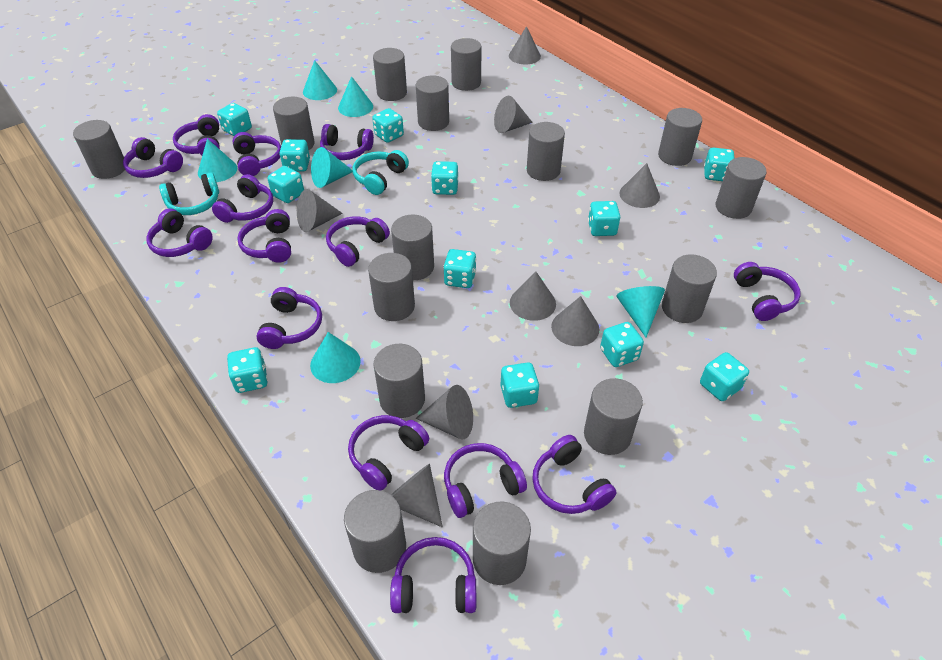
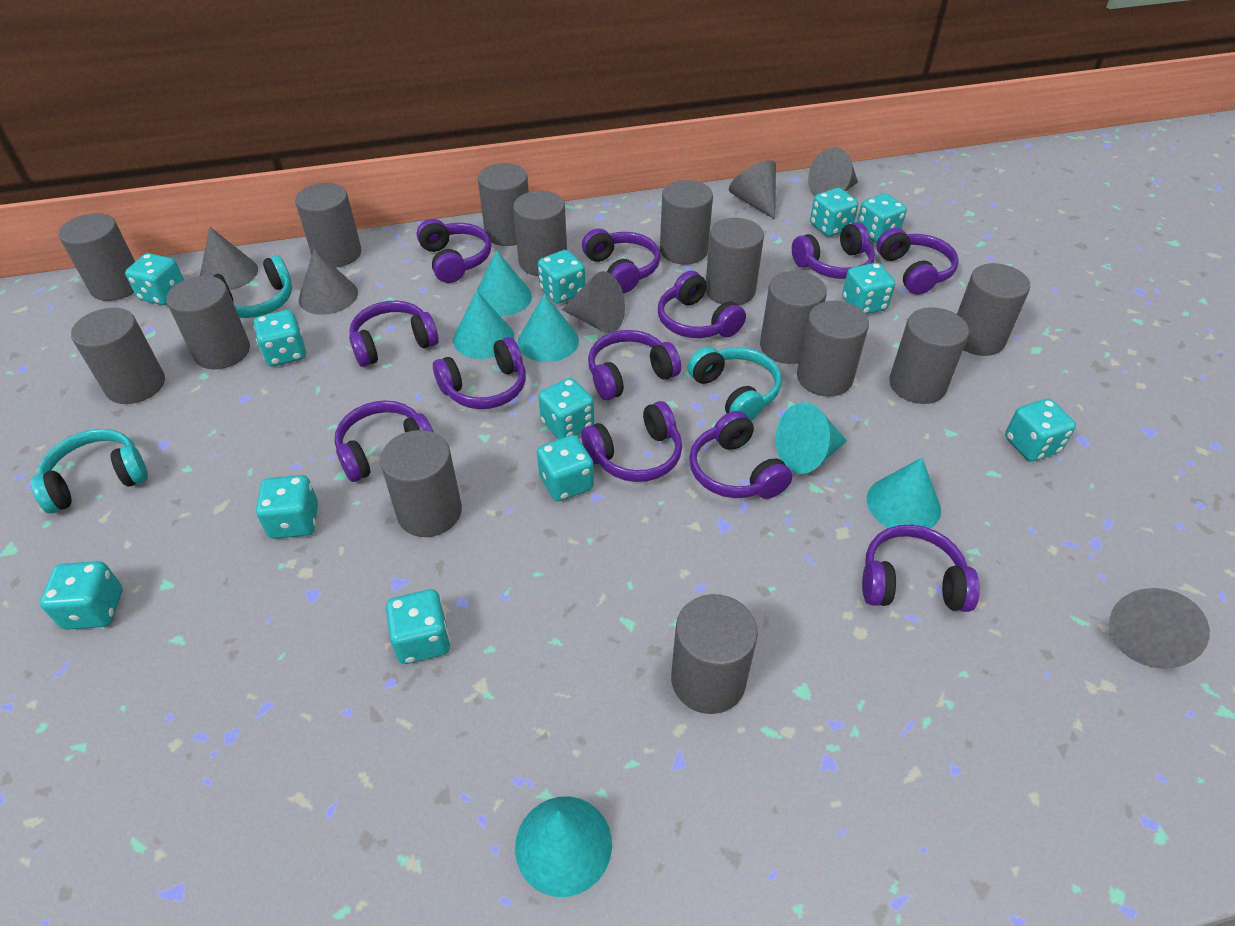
grey cone: [297,189,343,232] [391,464,443,528] [416,385,473,440] [494,96,533,133] [509,26,541,65] [510,272,556,321] [551,296,599,346] [619,163,660,208] = 8 -> [200,227,258,290] [299,249,358,315] [562,271,625,333] [729,160,776,219] [808,147,858,197] [1109,588,1210,669] = 6
grey cylinder: [73,120,125,179] [273,97,315,150] [344,490,406,573] [368,253,415,321] [373,48,407,101] [373,344,425,418] [391,215,434,280] [416,75,449,131] [451,38,482,91] [473,502,531,585] [527,122,565,181] [584,378,643,455] [658,108,702,166] [662,254,717,323] [715,157,767,219] = 15 -> [59,213,135,301] [71,308,165,404] [166,276,250,369] [295,183,362,268] [380,430,462,537] [478,163,529,246] [513,191,567,276] [660,180,713,265] [671,594,758,714] [706,218,764,305] [760,271,827,364] [797,301,869,396] [889,307,969,404] [957,263,1030,356] = 14
purple headphones: [123,137,183,178] [146,209,213,257] [173,114,220,155] [212,174,273,223] [233,132,281,176] [237,209,291,263] [257,287,322,349] [320,124,374,160] [326,216,390,267] [348,415,429,491] [390,537,476,613] [444,443,527,518] [532,435,617,514] [734,262,801,321] = 14 -> [335,401,433,482] [349,301,439,367] [417,219,491,283] [433,337,526,409] [581,401,682,482] [582,228,660,293] [588,330,681,400] [658,271,746,338] [689,411,792,499] [792,222,875,279] [862,525,980,612] [876,228,959,295] = 12
turquoise headphones: [159,172,219,215] [352,150,409,195] = 2 -> [31,429,148,514] [212,255,292,318] [688,347,781,421] = 3

